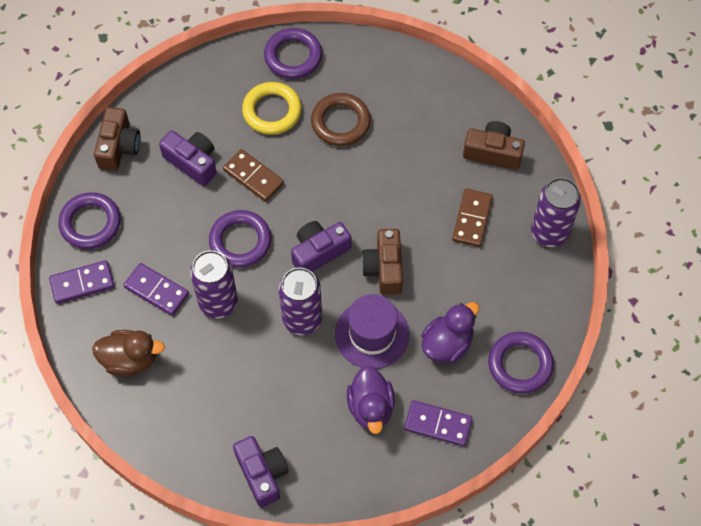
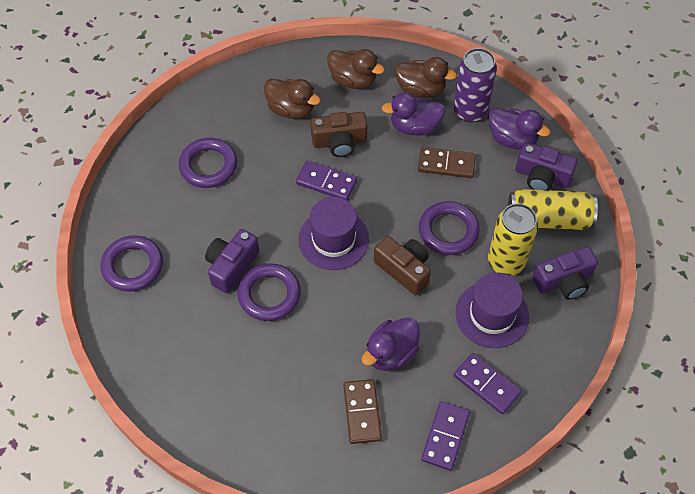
brown camera: [94,107,141,171] [361,229,403,295] [463,121,525,170] = 3 -> [311,112,368,157] [374,236,431,295] = 2
brown duck: [92,330,165,376] = 1 -> [264,79,321,119] [327,49,385,89] [395,57,457,98] = 3
brown ring: [311,93,371,146] = 1 -> none = 0
purple can: [190,250,238,319] [279,268,322,335] [531,178,581,247] = 3 -> [453,48,497,122] = 1
purple duck: [347,366,395,434] [421,302,479,363] = 2 -> [362,318,420,371] [382,92,446,136] [488,108,551,149] = 3
purple hat: [335,294,409,369] = 1 -> [299,197,369,270] [455,272,529,348] = 2
yellow can: none = 0 -> [488,203,538,276] [508,189,598,230] = 2
yellow ring: [242,82,302,135] = 1 -> none = 0

